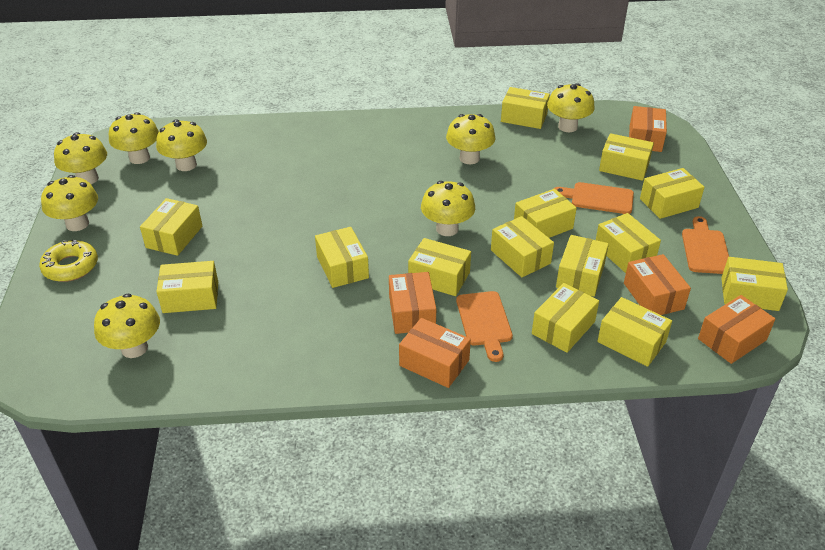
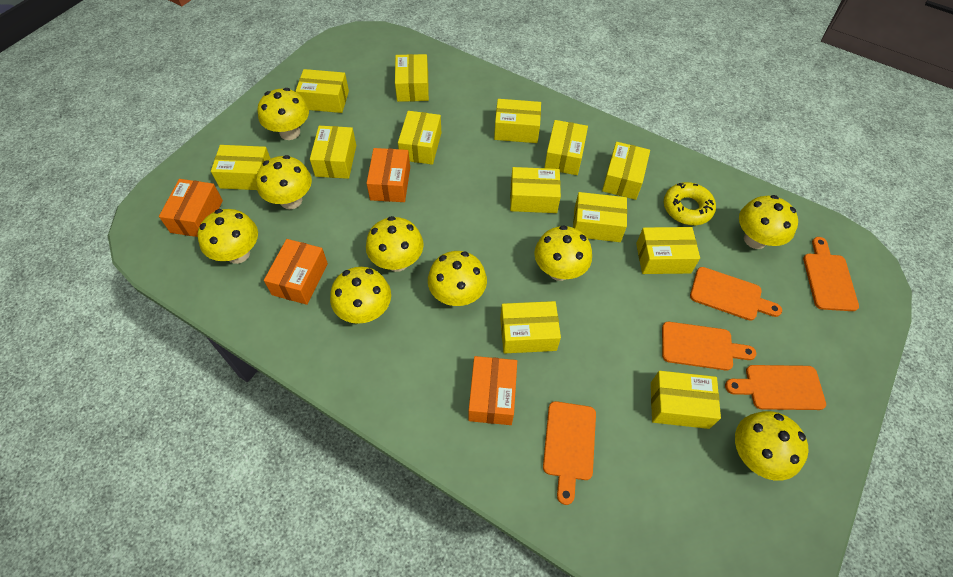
orange box: [389,272,436,334] [399,318,471,388] [624,254,691,315] [629,106,667,152] [698,295,775,364] = 5 -> [159,179,223,237] [264,239,328,305] [366,148,410,202] [468,356,517,425] = 4
orange cutting board: [456,291,513,362] [554,182,634,214] [682,216,729,274] = 3 -> [543,401,596,505] [662,322,756,371] [690,267,782,321] [725,365,826,410] [803,237,859,311] = 5
yellow box: [140,198,202,256] [156,261,218,313] [315,227,369,288] [408,238,471,296] [491,216,554,277] [501,87,550,129] [514,189,577,238] [532,283,599,353] [556,235,609,297] [596,213,661,273] [597,297,672,367] [599,133,654,181] [640,168,704,219] [721,257,788,311] = 14 -> [211,145,271,190] [296,69,349,113] [310,126,356,179] [395,54,429,102] [398,111,441,165] [494,99,541,143] [500,301,561,353] [510,167,561,213] [544,120,588,175] [573,192,627,242] [602,142,650,200] [636,227,700,274] [651,371,721,429] = 13
yellow mushroom: [41,175,98,231] [54,132,107,184] [94,294,160,358] [109,112,159,164] [156,119,207,171] [421,181,475,236] [446,114,496,164] [547,83,595,132] = 8 -> [198,209,258,264] [256,155,312,209] [258,88,309,140] [330,267,391,324] [366,216,424,272] [428,251,487,306] [534,225,592,281] [735,411,809,481] [739,195,798,249] = 9

